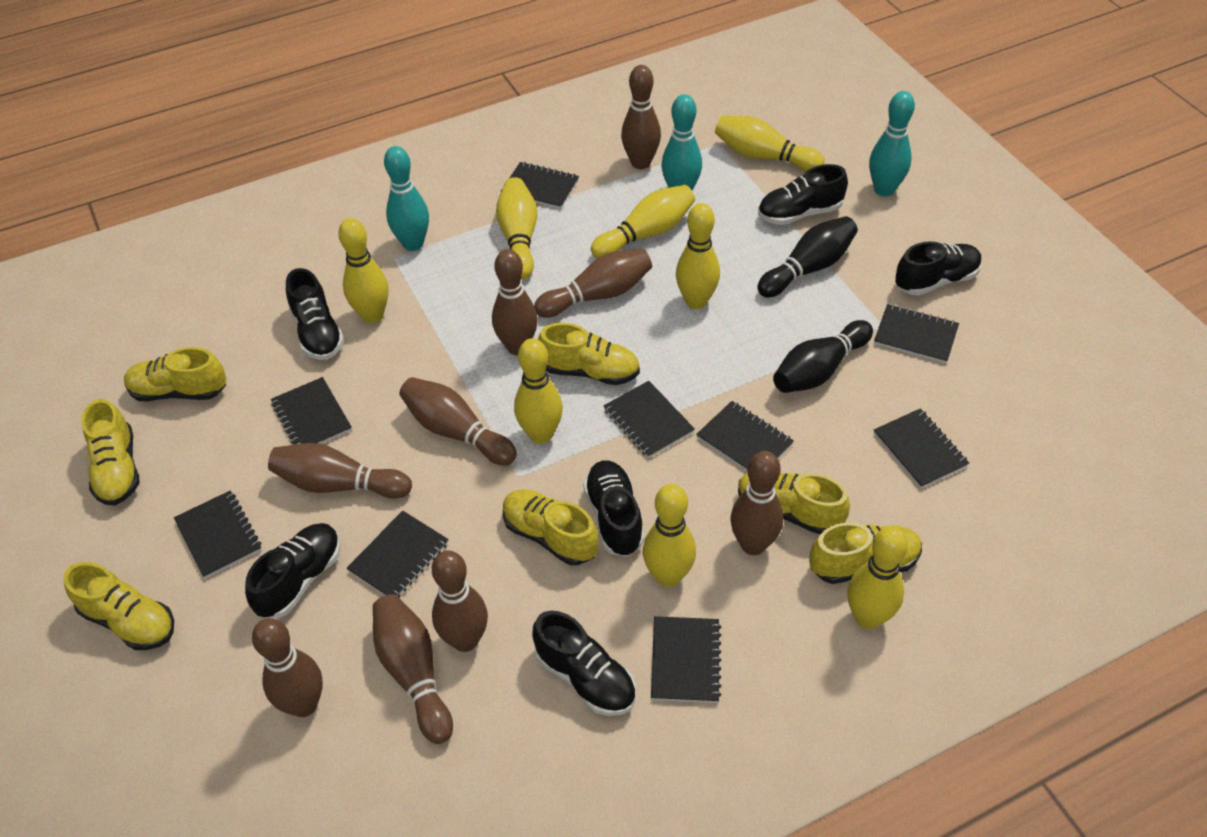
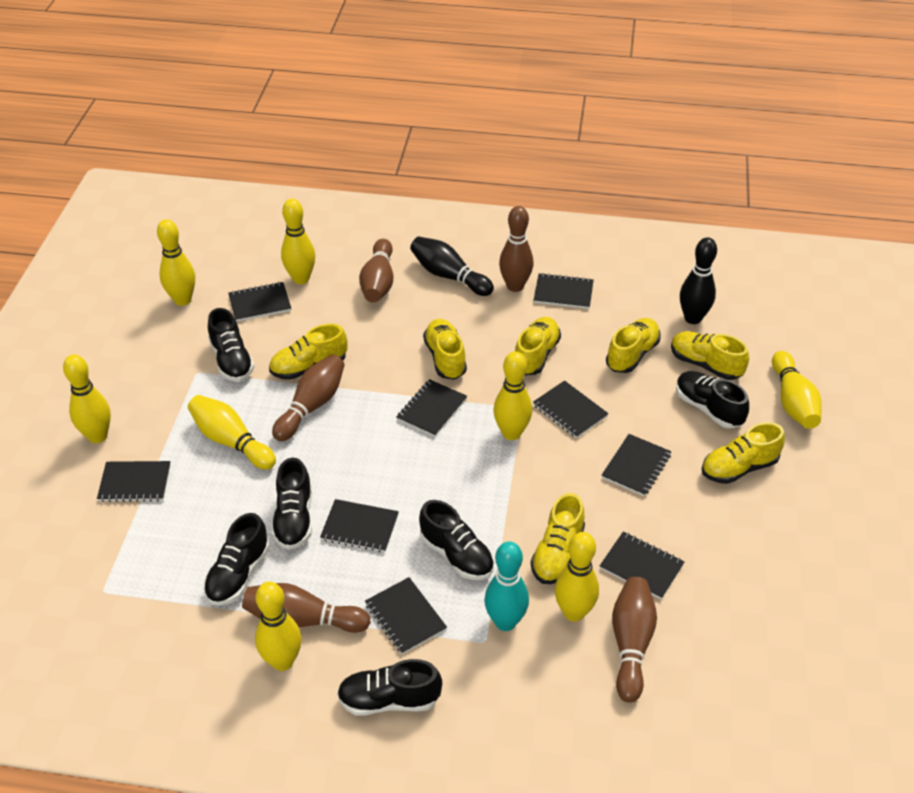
brown bowling pin: [252,618,323,717] [268,443,412,499] [373,594,453,744] [399,377,517,465] [432,551,488,652] [492,249,538,355] [534,249,652,318] [621,65,661,169] [730,451,783,555] = 9 -> [242,583,371,633] [272,354,345,441] [359,239,393,303] [499,206,534,292] [612,577,657,703] = 5
turquoise bowling pin: [384,146,429,251] [661,94,702,190] [869,91,915,197] = 3 -> [484,541,529,631] = 1

